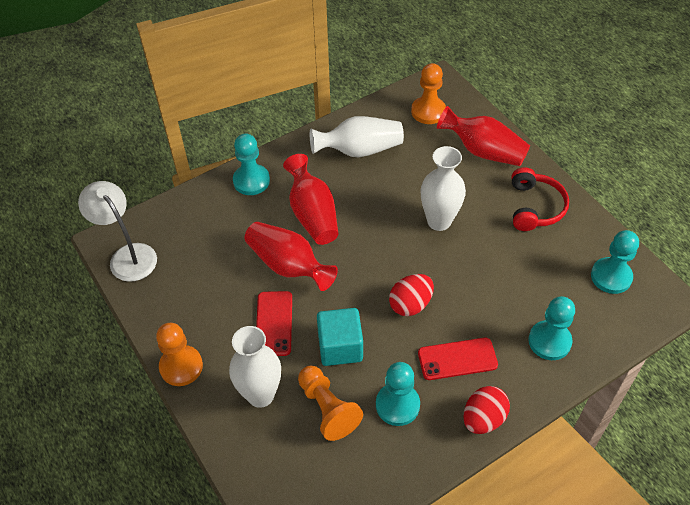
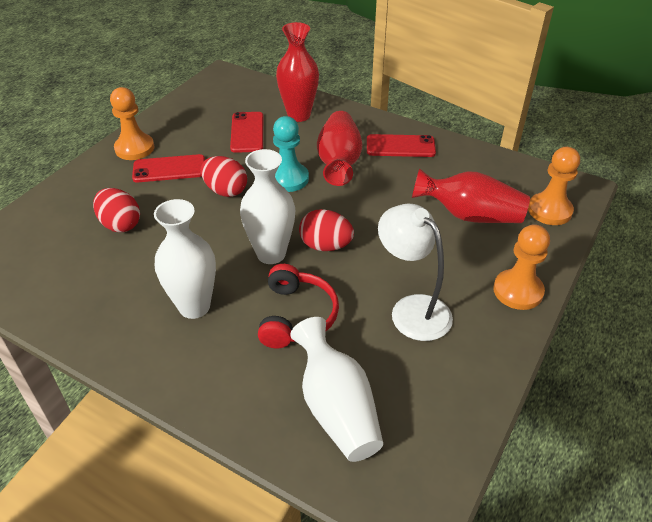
red egg: [389,274,434,316] [463,386,510,434] = 2 -> [93,188,140,233] [201,156,247,197] [299,209,354,251] = 3
red phone: [256,291,292,356] [418,337,498,380] = 2 -> [132,154,205,182] [230,112,263,153] [367,134,436,157] = 3
turquoise cube: [317,308,363,366] = 1 -> none = 0
turquoise pawn: [233,133,270,195] [376,362,420,426] [528,296,575,360] [591,230,639,294] = 4 -> [273,116,309,192] = 1

